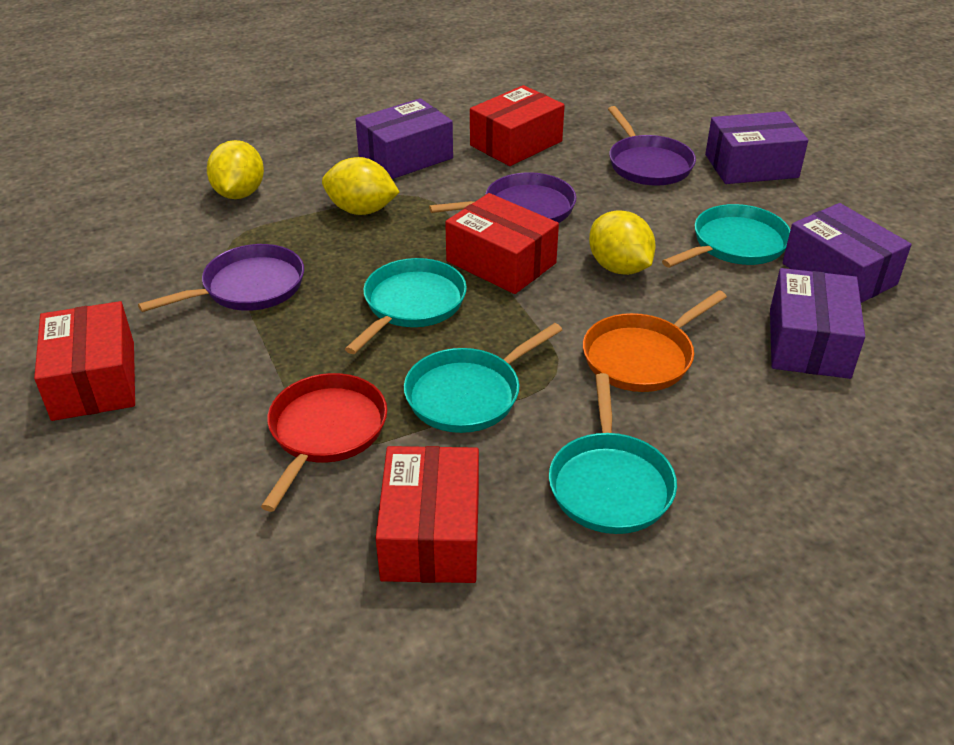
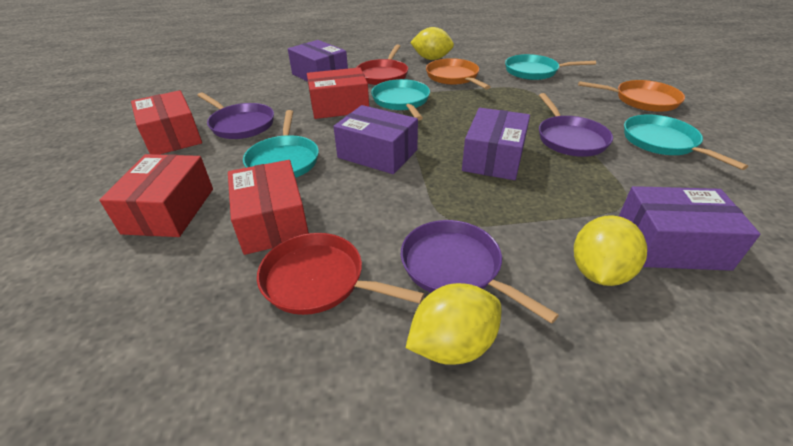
orange pan: [583,290,727,392] = 1 -> [426,58,491,89] [578,80,685,112] = 2
red pan: [261,373,387,512] = 1 -> [257,233,424,315] [356,45,408,85] = 2

